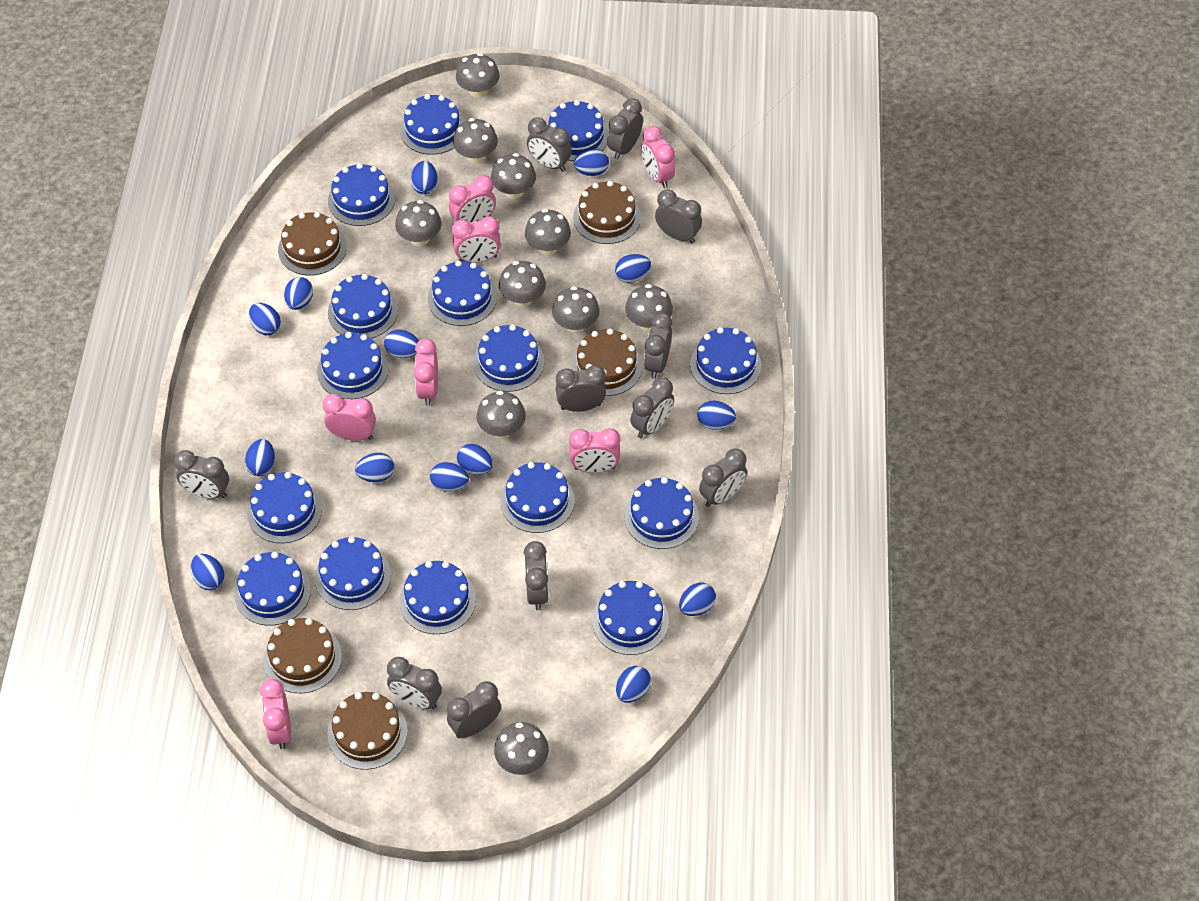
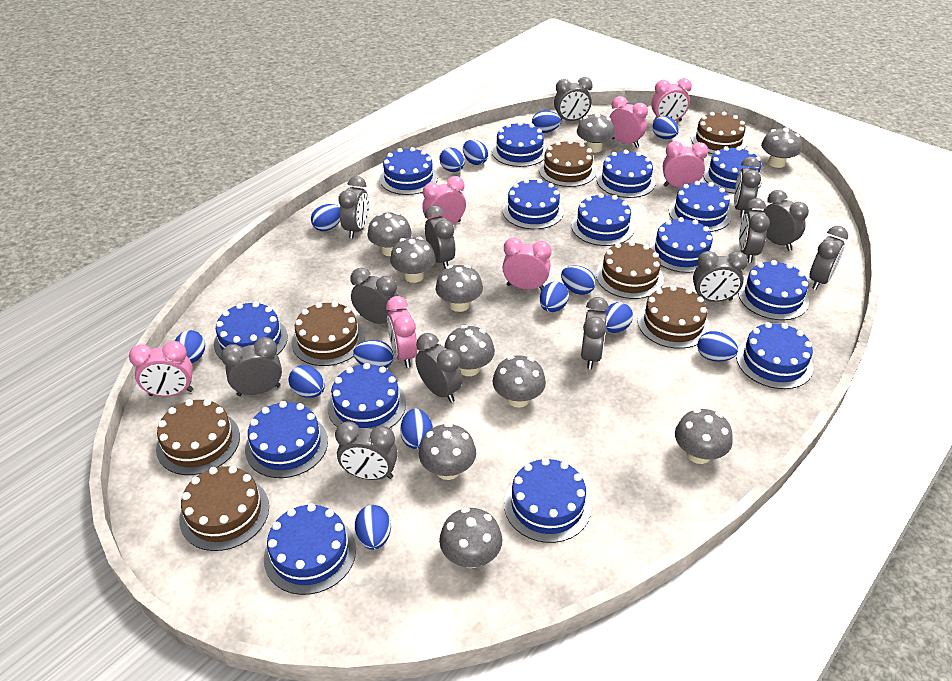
brown cake: [264,618,342,693] [278,212,347,276] [328,692,408,770] [571,329,642,396] [573,181,641,244] = 5 -> [156,399,240,475] [179,466,269,551] [291,302,365,366] [539,140,596,187] [596,241,664,299] [638,285,710,349] [691,112,747,154] = 7
grey clock: [174,450,229,499] [387,657,442,709] [447,681,501,738] [524,541,549,610] [527,117,572,172] [556,365,606,412] [607,98,643,160] [630,377,674,438] [644,313,672,379] [655,189,702,243] [699,448,747,507] = 11 -> [221,337,282,396] [335,421,398,480] [338,176,369,239] [350,268,398,324] [415,333,463,403] [425,205,456,269] [554,77,593,121] [581,297,609,369] [693,251,748,302] [734,157,761,218] [739,198,770,263] [763,190,809,251] [810,226,848,290] = 13

